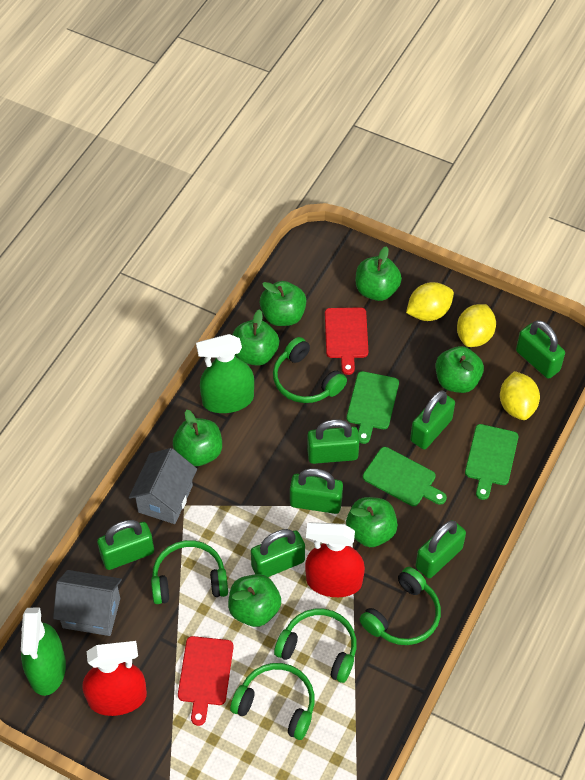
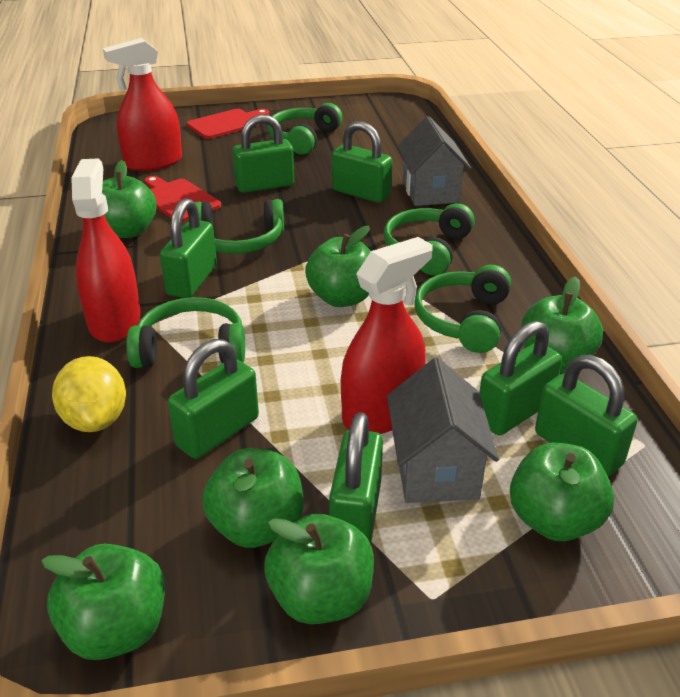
green cutting board: [347,371,399,444] [363,447,447,506] [465,424,518,500] = 3 -> none = 0
green spray bottle: [21,608,66,696] [196,334,254,413] = 2 -> none = 0
red spray bottle: [83,641,147,716] [305,522,365,597] = 2 -> [71,158,141,343] [103,38,182,171] [341,237,433,434] = 3
yellow lemon: [406,282,454,321] [457,304,496,347] [500,371,540,420] = 3 -> [52,356,126,432] = 1

